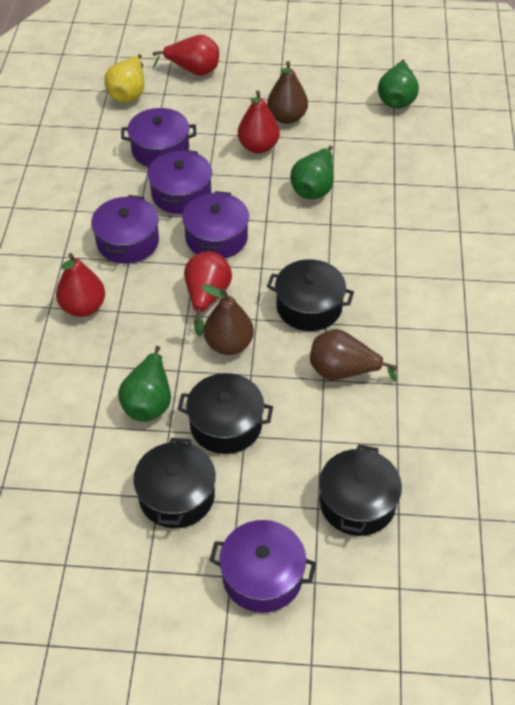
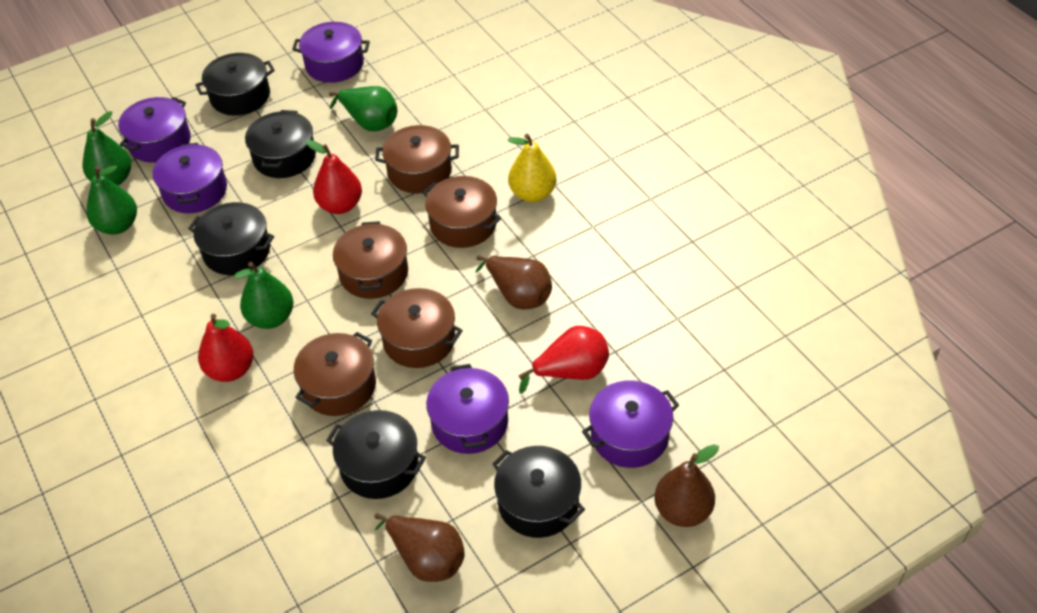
black pot: [133,438,216,528] [177,373,273,454] [267,259,354,331] [319,444,402,536] = 4 -> [188,202,274,275] [195,53,275,115] [245,110,316,178] [326,410,426,499] [492,446,585,538] = 5
brown pot: none = 0 -> [294,332,376,416] [333,221,408,299] [371,288,463,368] [375,125,459,193] [423,176,501,248] = 5
green pear: [118,346,171,422] [290,146,334,199] [378,60,419,109] = 3 -> [83,111,131,185] [86,166,137,235] [234,262,293,329] [329,86,397,131] = 4
red pear: [56,253,105,317] [152,35,219,76] [184,251,232,336] [238,90,280,154] = 4 -> [198,314,253,382] [305,139,362,214] [518,326,609,394] = 3

